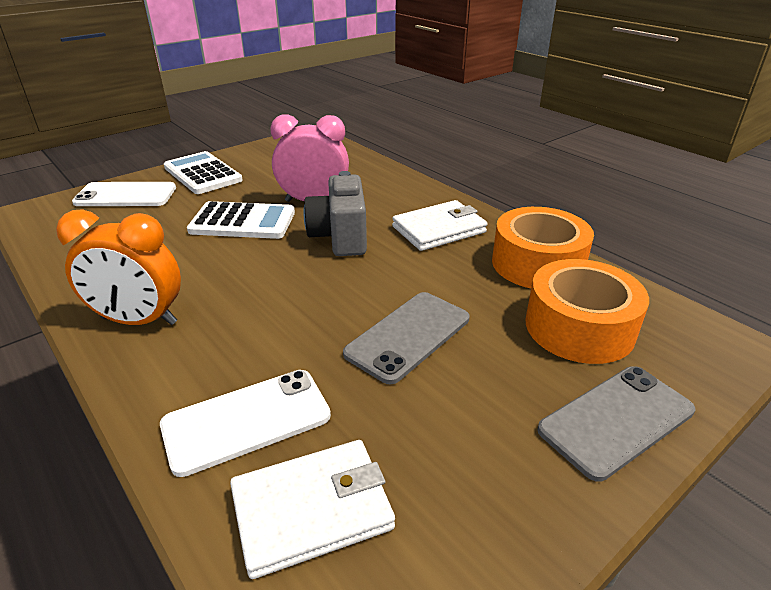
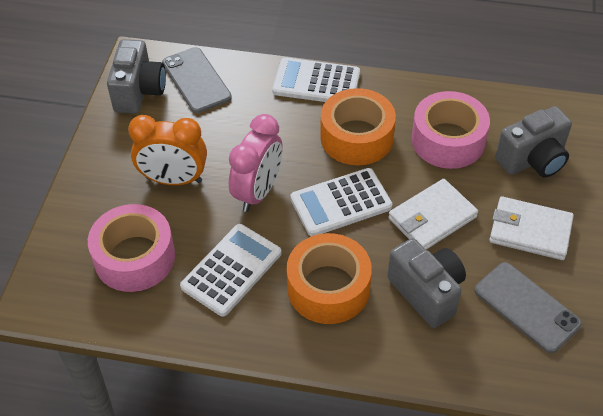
grey camera: [303,171,367,256] = 1 -> [107,39,166,114] [387,238,466,328] [495,106,572,177] = 3
pink tape: none = 0 -> [88,204,175,292] [411,91,490,169] = 2
white calculator: [164,151,243,194] [187,201,295,239] = 2 -> [180,224,281,316] [272,57,360,102] [290,168,392,236] = 3
white phone: [72,182,176,206] [160,370,331,477] = 2 -> none = 0

